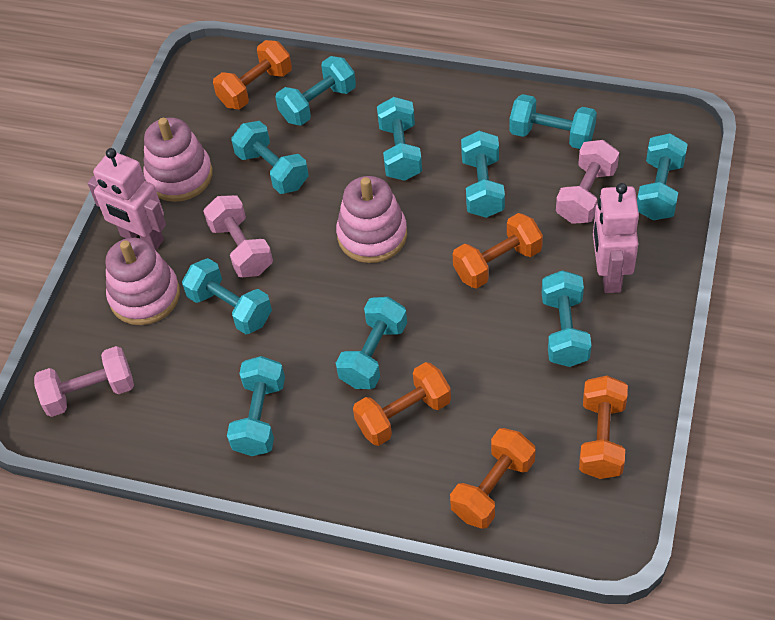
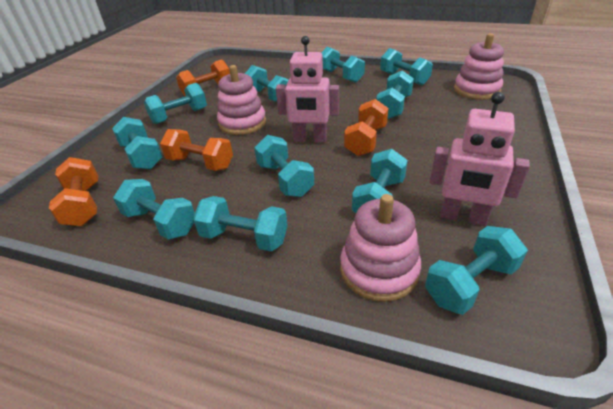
orange dumbbell: [213,40,292,110] [353,362,451,446] [450,428,536,529] [453,213,543,289] [579,376,628,479] = 5 -> [49,157,98,226] [160,129,233,171] [176,59,230,96] [344,99,388,156] = 4
pink dumbbell: [34,346,134,417] [203,195,273,277] [556,140,619,224] = 3 -> none = 0
turquoise dumbbell: [182,258,272,334] [227,356,285,456] [231,121,308,194] [276,56,356,126] [336,297,407,389] [377,97,422,181] [461,131,505,218] [509,94,597,149] [542,270,592,367] [637,133,688,220] = 10 -> [112,117,162,169] [113,179,195,240] [144,83,207,124] [193,196,288,252] [245,65,289,102] [254,135,314,197] [321,47,365,83] [352,149,408,213] [376,70,414,119] [380,48,433,85] [425,226,528,315] = 11

